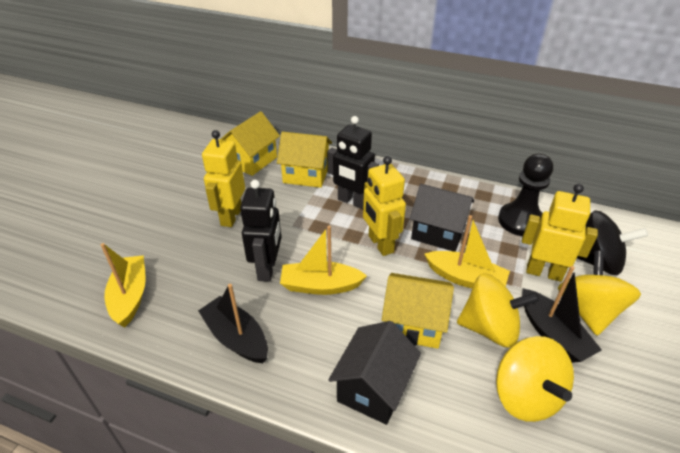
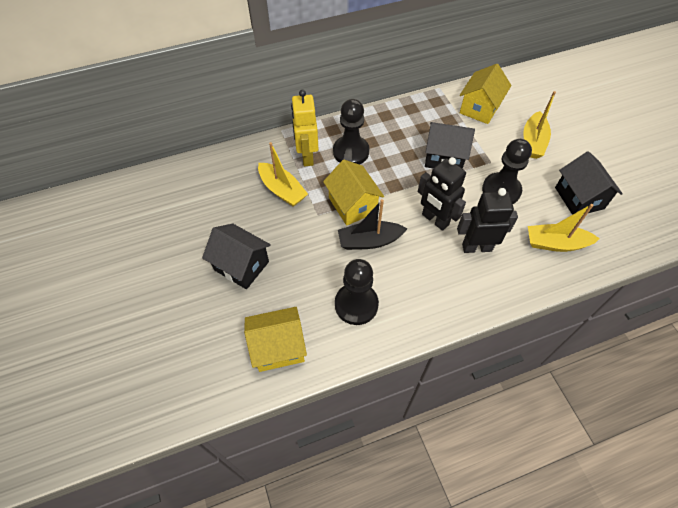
black boat: [198,284,268,363] [522,266,602,363] = 2 -> [338,199,407,250] = 1
black house: [328,321,421,425] [410,184,474,252] = 2 -> [202,223,271,289] [425,122,475,169] [555,151,623,215] = 3
black pawn: [498,154,553,236] = 1 -> [333,99,369,165] [335,259,379,325] [482,139,532,204] = 3
black spinning top: [577,210,648,275] = 1 -> none = 0
yellow robot: [202,130,245,227] [363,156,406,256] [522,184,598,282] = 3 -> [291,90,318,166] = 1
yellow spinning top: [457,273,540,348] [496,336,574,422] [558,251,641,336] = 3 -> none = 0

